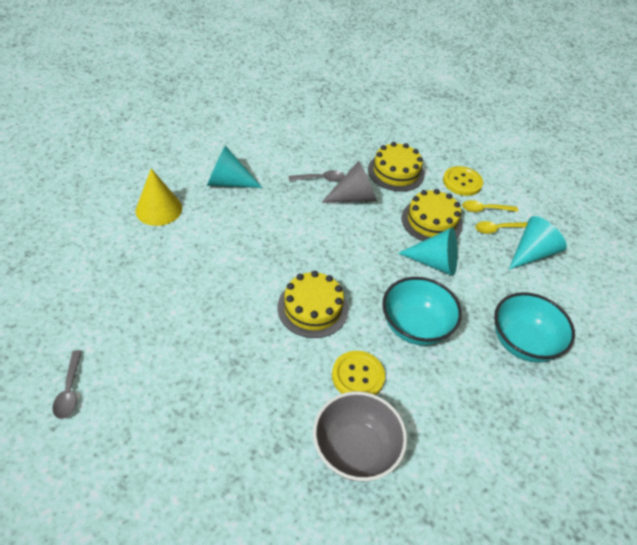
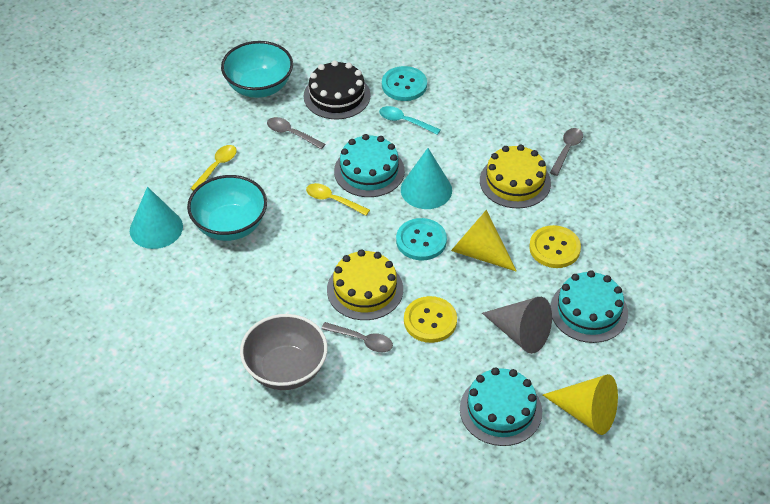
black cake: none = 0 -> [304,60,371,119] = 1
grey spoon: [52,350,82,419] [288,170,345,182] = 2 -> [267,117,325,149] [321,322,393,352] [550,128,583,176] = 3
turquoise button: none = 0 -> [382,66,427,101] [396,218,447,260] = 2
turquoise cake: none = 0 -> [334,134,405,197] [460,367,542,446] [550,270,628,343] = 3
turquoise cone: [207,145,262,188] [398,228,458,276] [509,216,567,270] = 3 -> [130,187,183,249] [401,148,452,209] = 2
turquoise spoon: none = 0 -> [379,106,441,135] = 1
yellow cake: [277,271,349,338] [368,142,425,192] [401,189,463,241] = 3 -> [327,250,403,320] [480,145,551,208] = 2
yellow cone: [136,168,182,226] = 1 -> [451,210,517,272] [543,374,618,435] = 2

